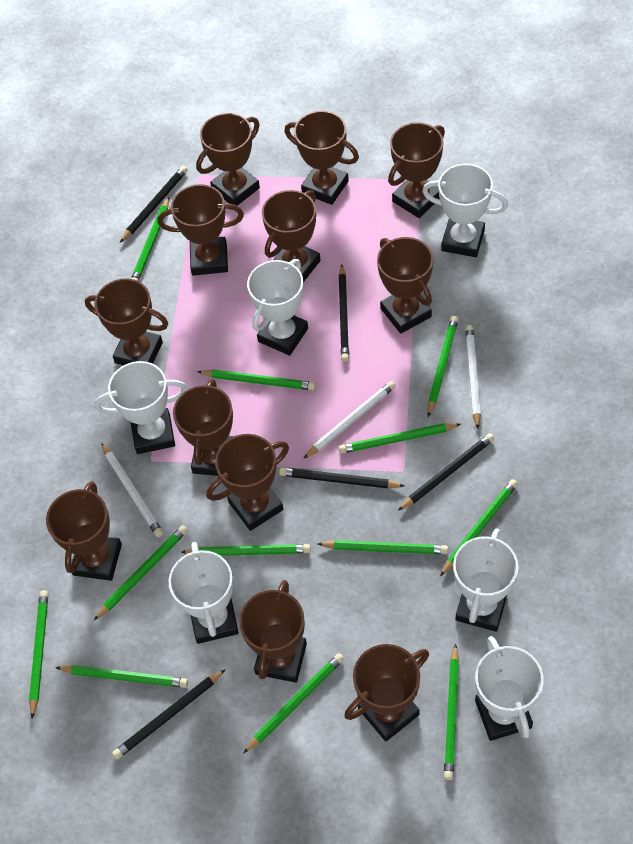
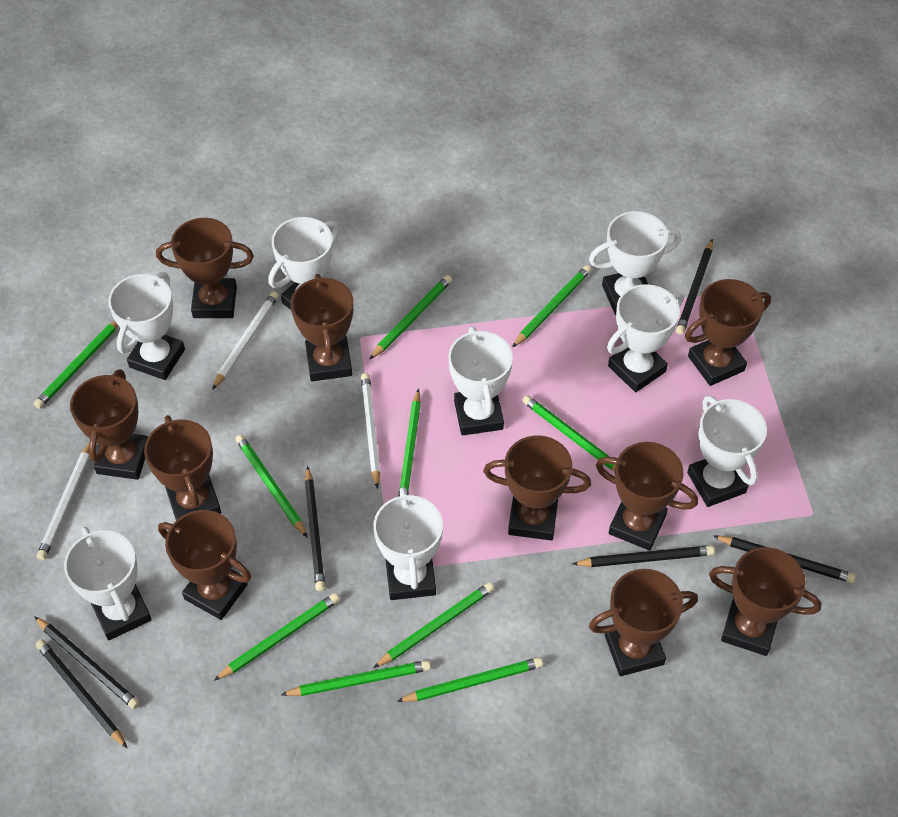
black pencil: [112,669,226,759] [120,166,188,243] [279,467,405,488] [338,264,349,362] [398,433,495,511] = 5 -> [34,616,140,709] [36,639,127,748] [305,466,325,591] [572,545,715,567] [676,239,713,335] [713,536,856,583] = 6
brown trophy: [46,481,122,581] [85,279,168,365] [158,184,244,276] [173,379,234,476] [196,113,260,206] [207,434,289,531] [239,580,307,683] [262,190,320,282] [285,111,359,205] [344,644,429,742] [377,237,433,334] [388,122,445,218] = 12 -> [70,369,148,480] [144,415,221,520] [156,218,254,318] [158,510,251,620] [291,274,353,381] [483,435,591,541] [589,569,698,676] [596,442,698,551] [685,279,771,386] [709,547,821,656] = 10
green pencil: [29,590,48,719] [55,665,188,688] [93,525,188,621] [131,197,169,281] [181,544,311,556] [197,369,315,390] [243,653,344,754] [318,540,448,554] [339,423,461,454] [428,316,459,417] [440,479,518,576] [444,643,459,780] = 12 -> [34,320,118,409] [214,593,340,681] [235,434,308,538] [281,660,431,696] [369,275,452,360] [373,582,494,668] [397,657,543,702] [398,389,421,497] [512,265,591,348] [522,395,616,471] = 10
white trophy: [95,361,188,454] [169,542,239,644] [247,259,308,356] [422,164,508,257] [453,528,519,632] [475,636,544,741] = 6 -> [64,527,152,640] [108,272,185,380] [268,217,339,310] [373,487,443,600] [448,326,513,435] [589,211,681,315] [607,284,683,392] [687,395,767,507] = 8

